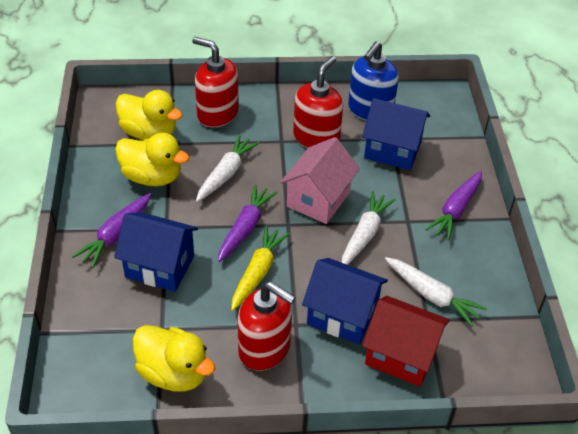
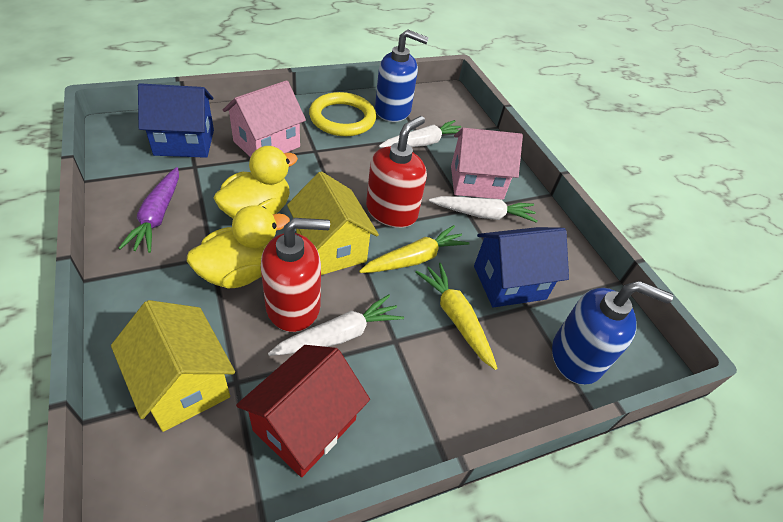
blue house: [114,212,198,292] [302,258,388,345] [362,98,430,170] = 3 -> [138,83,214,158] [474,227,569,308] = 2
blue soap dispenser: [348,41,399,121] = 1 -> [375,29,429,122] [552,281,673,385] = 2
pink house: [280,137,360,224] = 1 -> [223,80,306,157] [451,128,523,200] = 2
purple carrot: [72,193,151,268] [218,184,278,262] [425,171,482,241] = 3 -> [118,167,179,253] = 1
red soap dispenser: [192,37,239,127] [237,281,296,371] [293,56,343,148] = 3 -> [261,218,330,332] [366,116,427,228] = 2
yellow carrot: [231,225,290,311] = 1 -> [359,225,470,273] [415,263,497,370] = 2
yellow duck: [115,133,189,186] [116,90,182,140] [133,325,215,392] = 3 -> [187,205,290,288] [214,146,298,218] = 2
yellow house: none = 0 -> [111,300,235,432] [287,171,379,275] = 2
yellow ring: none = 0 -> [309,92,376,136] = 1

